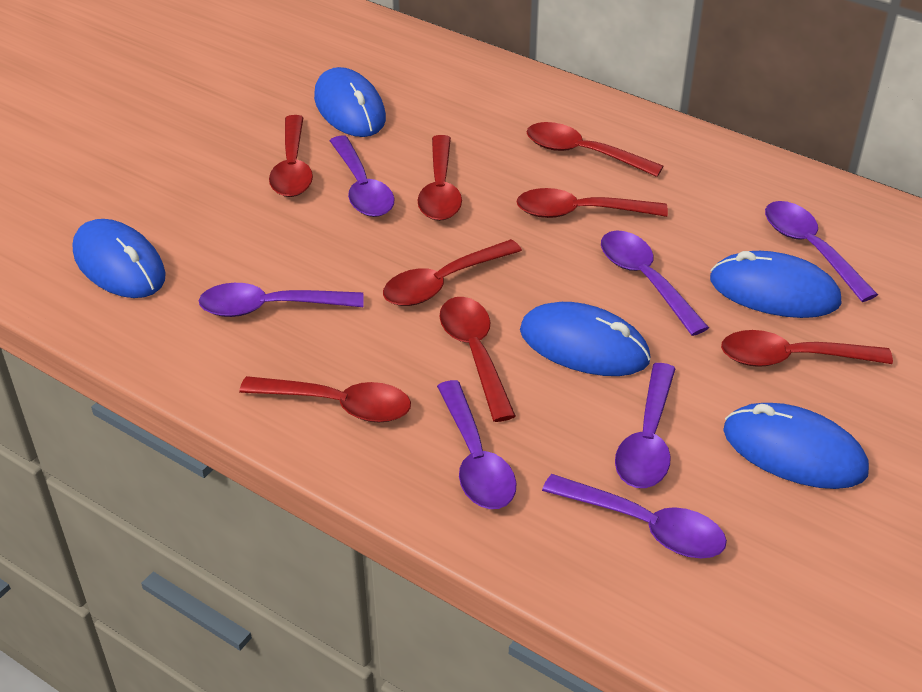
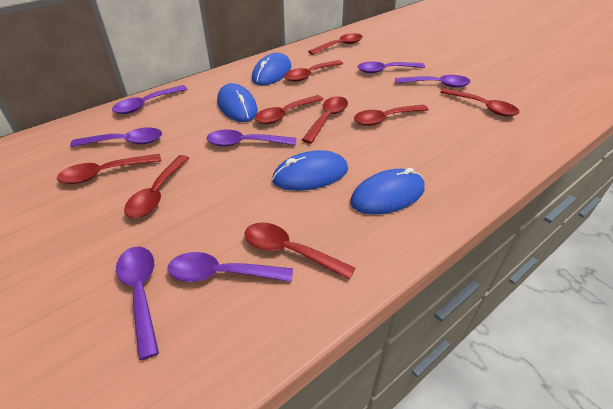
blue mouse: [73,219,166,298] [314,67,386,137] [520,302,651,376] [710,251,842,318] [723,403,869,489] = 5 -> [217,83,258,122] [252,53,291,85] [272,150,348,191] [350,168,425,215] = 4
red spoon: [239,376,411,423] [269,115,313,197] [383,239,522,306] [417,135,462,221] [439,297,516,422] [516,188,668,218] [527,122,664,177] [721,330,893,367] = 8 -> [57,154,161,184] [124,155,189,218] [244,222,355,280] [255,95,324,124] [284,60,343,82] [302,96,348,144] [308,33,362,55] [354,105,429,126] [440,88,520,116] = 9

